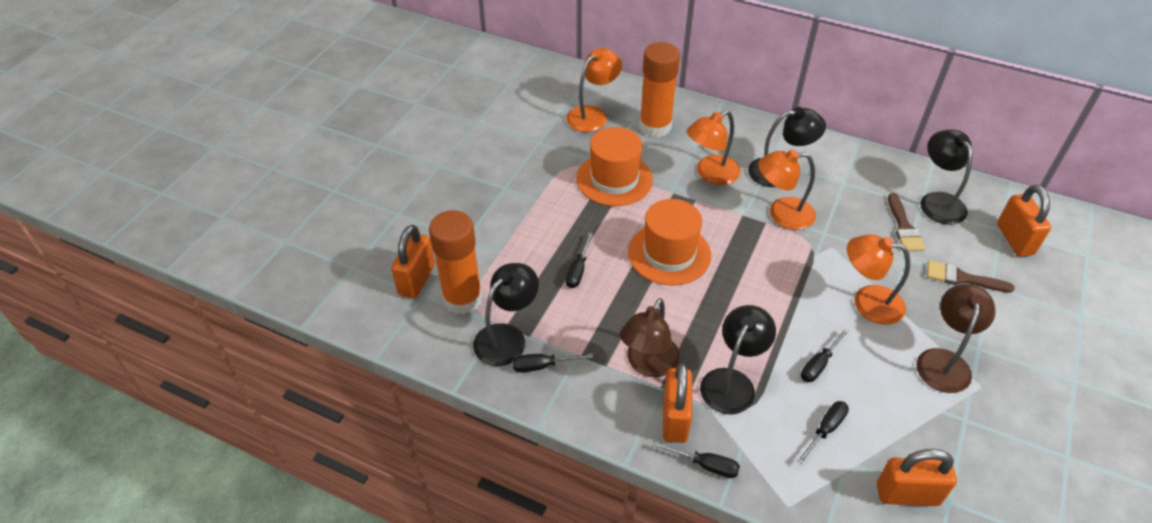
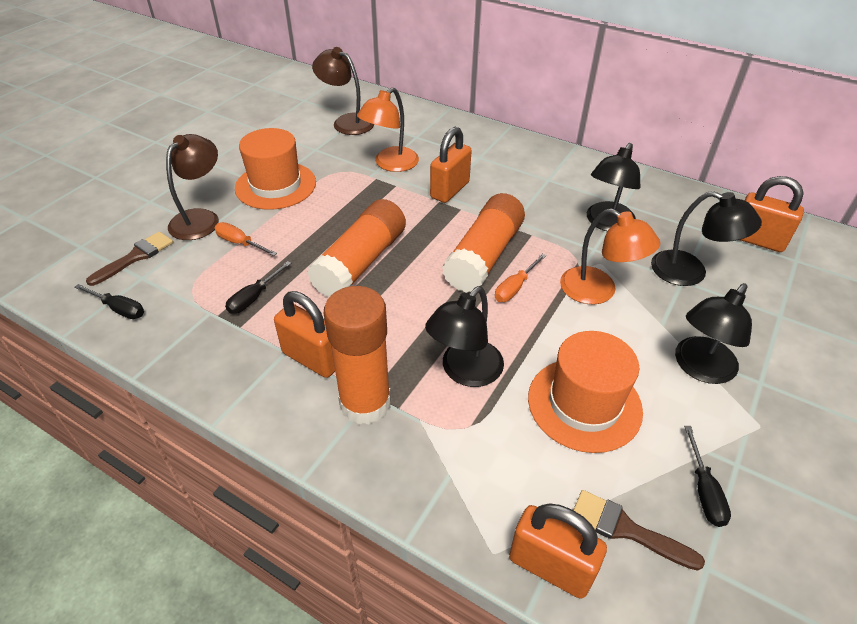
black screwdriver: [512,353,593,372] [566,232,593,288] [653,441,740,478] [797,401,849,464] [801,328,849,382] = 5 -> [74,284,144,319] [225,261,291,314] [684,426,731,527] = 3
orange glue stick: [429,210,482,314] [639,42,680,137] = 2 -> [307,199,406,297] [324,286,391,425] [442,193,525,293] = 3
orange lamp: [566,48,622,132] [687,110,741,185] [758,149,816,230] [847,234,910,325] = 4 -> [357,88,419,172] [560,209,661,305] = 2
orange screwdriver: none = 0 -> [215,222,277,256] [495,254,546,302] = 2

